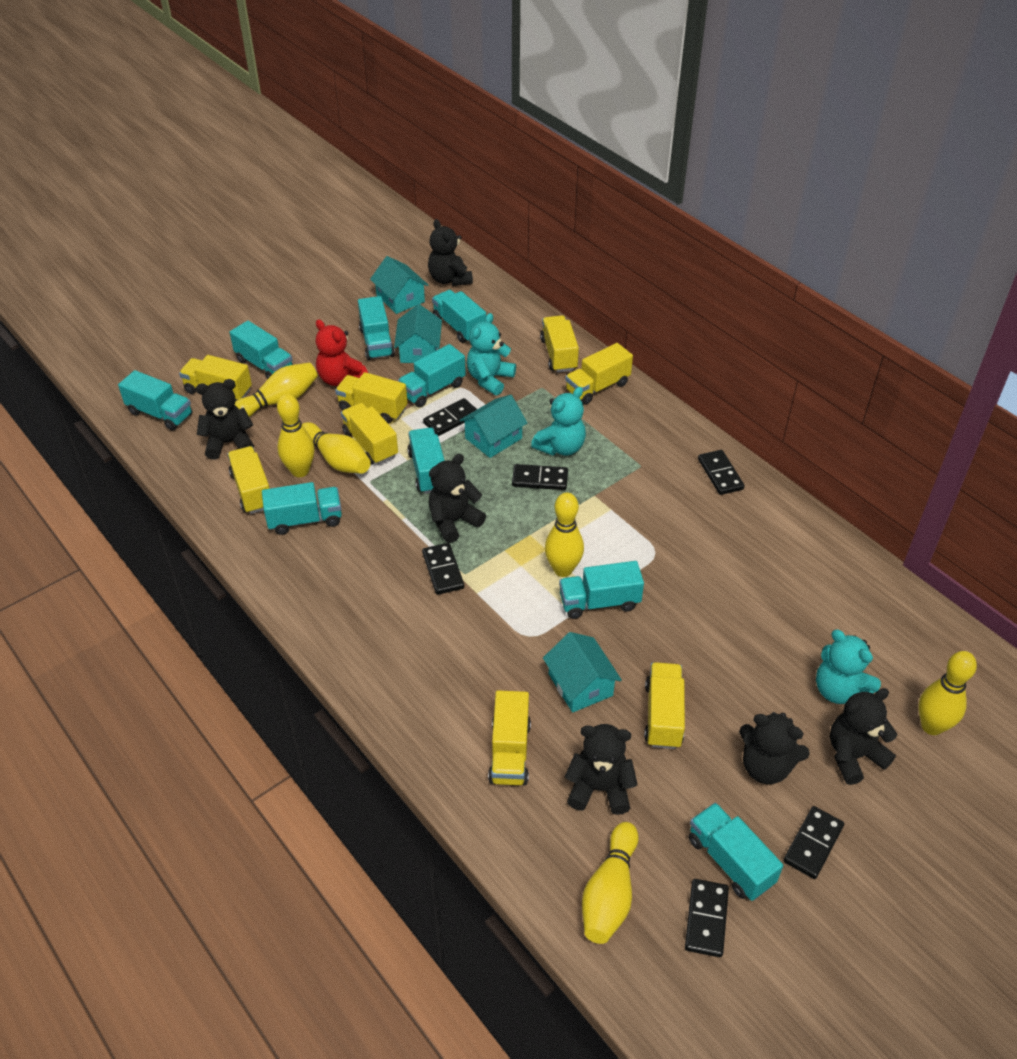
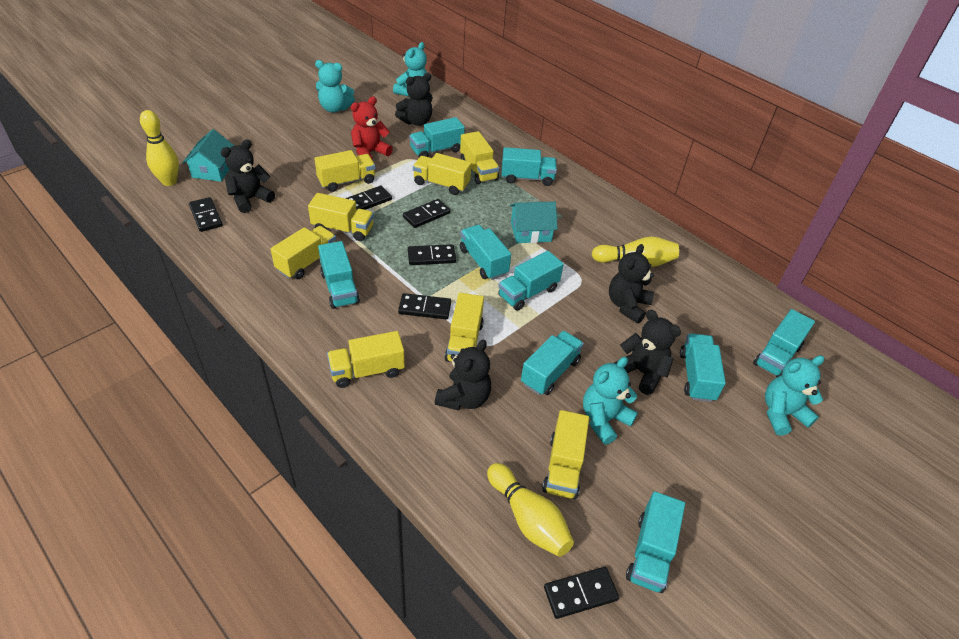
black teddy bear: [196,379,254,460] [428,219,473,286] [429,454,486,543] [565,724,638,815] [739,712,810,784] [830,688,897,785] = 6 -> [221,139,275,213] [395,73,433,126] [435,339,491,410] [609,244,654,324] [614,310,681,395] = 5
turquoise house: [370,256,429,314] [394,304,442,363] [460,395,527,458] [543,632,622,713] = 4 -> [182,129,235,182] [510,201,558,243] = 2
turquoise teddy bear: [467,313,516,396] [531,387,586,456] [816,629,881,704] = 3 -> [315,60,355,113] [393,42,429,97] [583,357,638,445] [765,355,824,436] = 4
yellow bowling pin: [234,362,318,417] [277,394,315,477] [302,422,371,474] [545,493,584,577] [582,822,639,944] [918,651,977,735] = 6 -> [140,110,179,186] [487,463,574,557] [592,237,679,267] = 3

